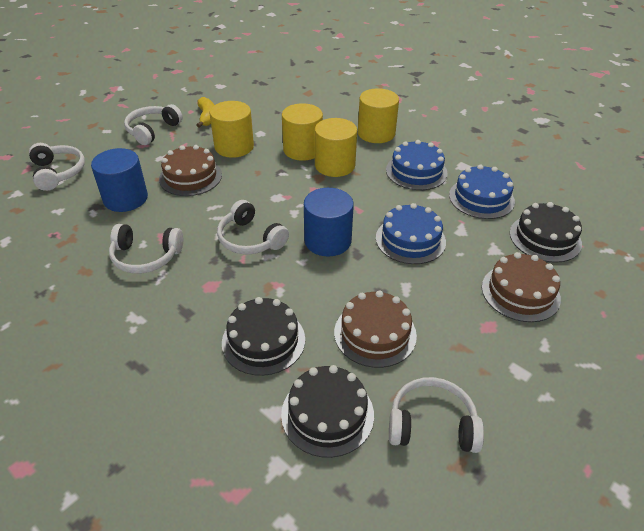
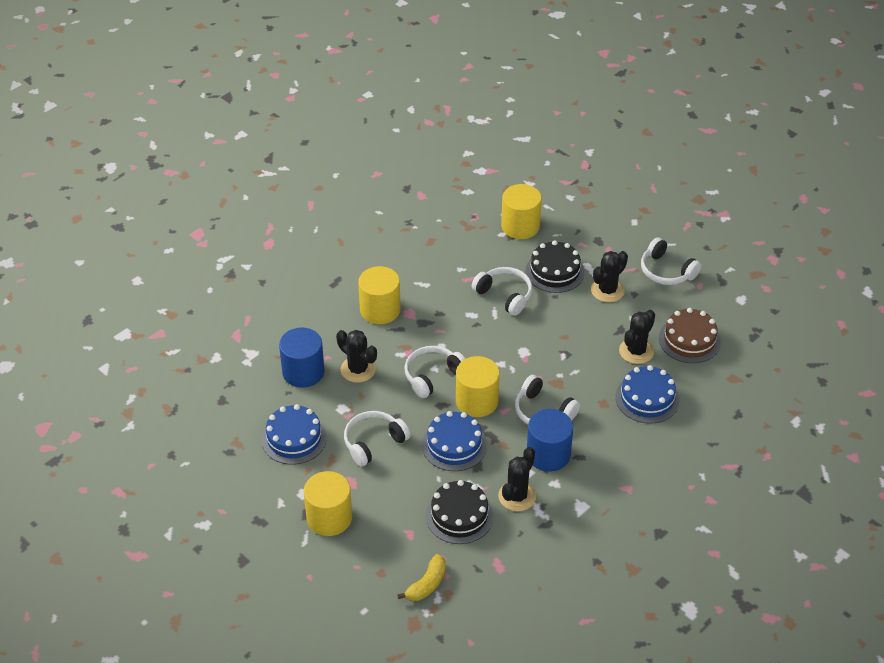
black cactus: none = 0 -> [336,330,377,383] [498,447,536,511] [591,251,628,302] [619,310,655,364] = 4
black cake: [222,297,305,376] [281,365,374,458] [510,202,582,263] = 3 -> [426,480,494,544] [526,240,585,293] = 2
brown cake: [159,145,222,196] [334,290,417,368] [482,252,561,322] = 3 -> [659,308,721,363] = 1

